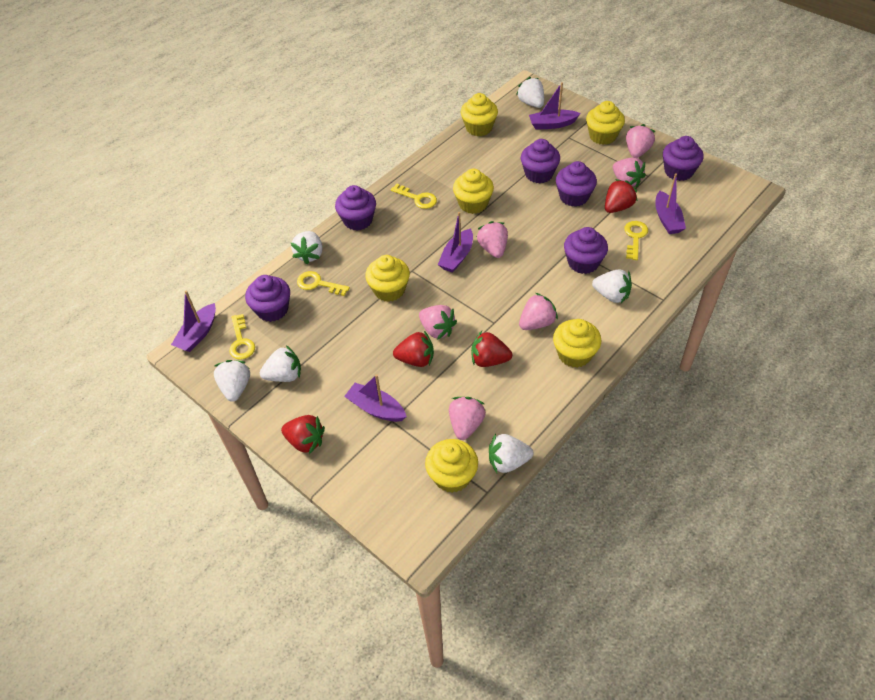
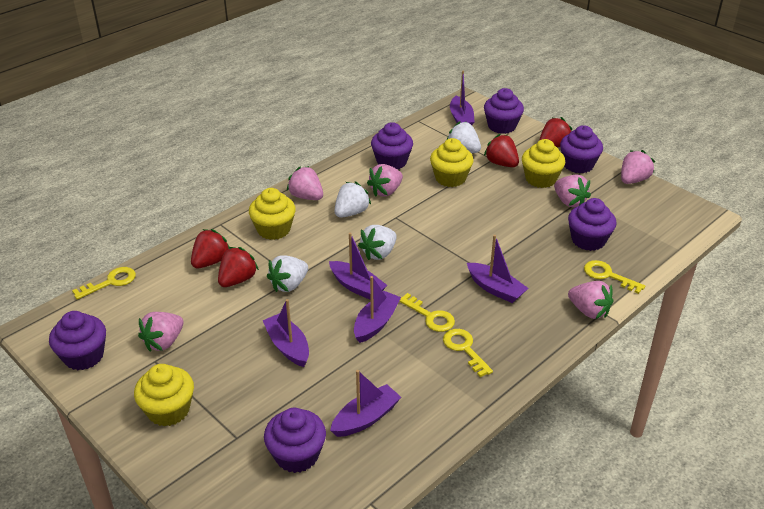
purple boat: [171,290,216,352] [344,374,407,422] [438,212,473,273] [529,82,581,130] [655,173,686,234] = 5 -> [263,299,309,367] [329,233,387,300] [330,370,401,437] [354,276,401,343] [450,71,475,125] [467,235,528,303] = 6
white strawberry: [214,360,250,402] [260,345,301,382] [291,231,323,264] [489,434,533,473] [516,77,544,108] [592,269,632,303] = 6 -> [267,255,308,292] [334,182,371,218] [358,225,397,260] [447,121,481,153] = 4
yellow cupcake: [365,255,410,302] [425,439,478,493] [453,169,494,214] [461,93,498,136] [553,319,601,368] [586,101,625,145] = 6 -> [134,364,194,427] [249,188,296,240] [430,138,473,187] [522,139,566,188] = 4

